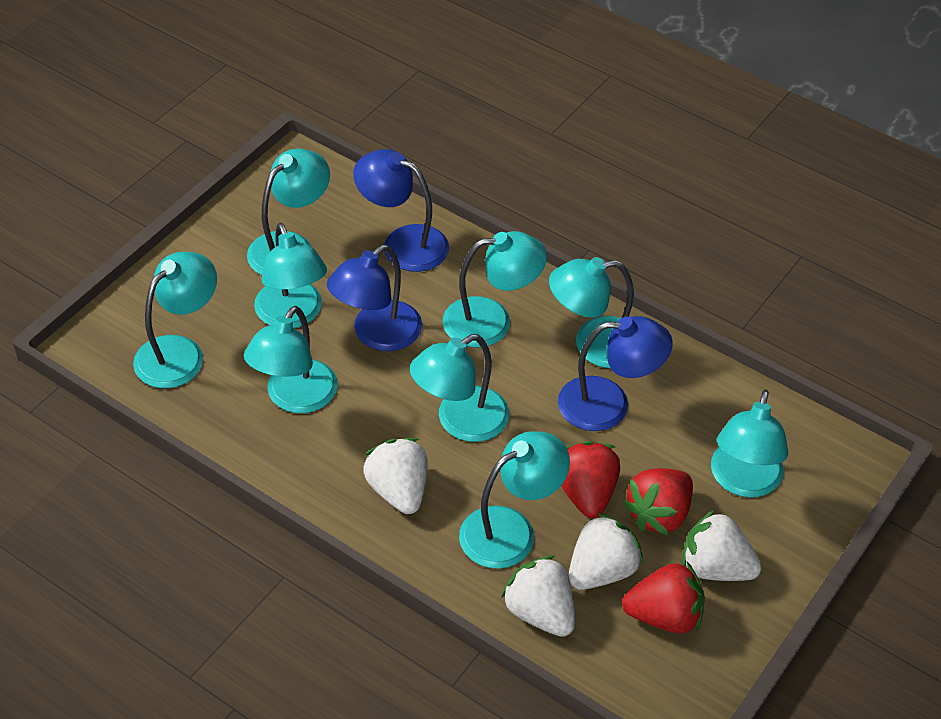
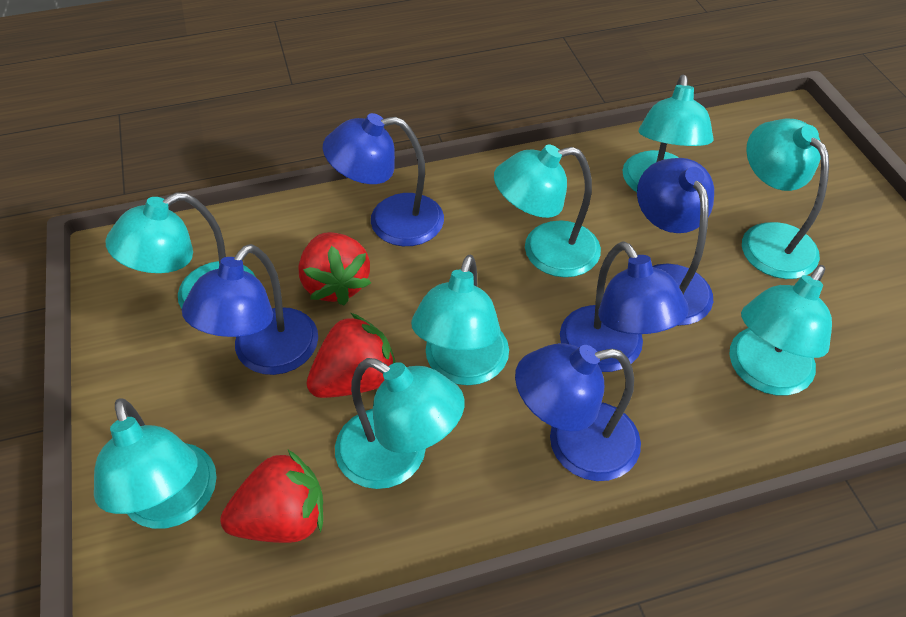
blue lamp: [327,244,422,351] [353,149,449,272] [558,316,673,431] = 3 -> [182,244,318,375] [323,113,444,246] [515,343,641,481] [560,242,689,372] [637,158,714,326] = 5
turquoise lamp: [133,252,217,388] [244,306,338,413] [247,149,330,275] [254,223,327,328] [410,334,509,442] [443,231,547,348] [459,431,570,569] [549,257,634,368] [711,390,788,498] = 9 -> [94,398,217,529] [105,192,255,309] [335,358,465,489] [411,255,509,385] [494,145,601,277] [622,75,714,192] [729,265,832,396] [742,119,829,279] = 8
white strawberry: [363,438,428,514] [501,556,575,637] [568,513,643,590] [682,509,762,581] = 4 -> none = 0

